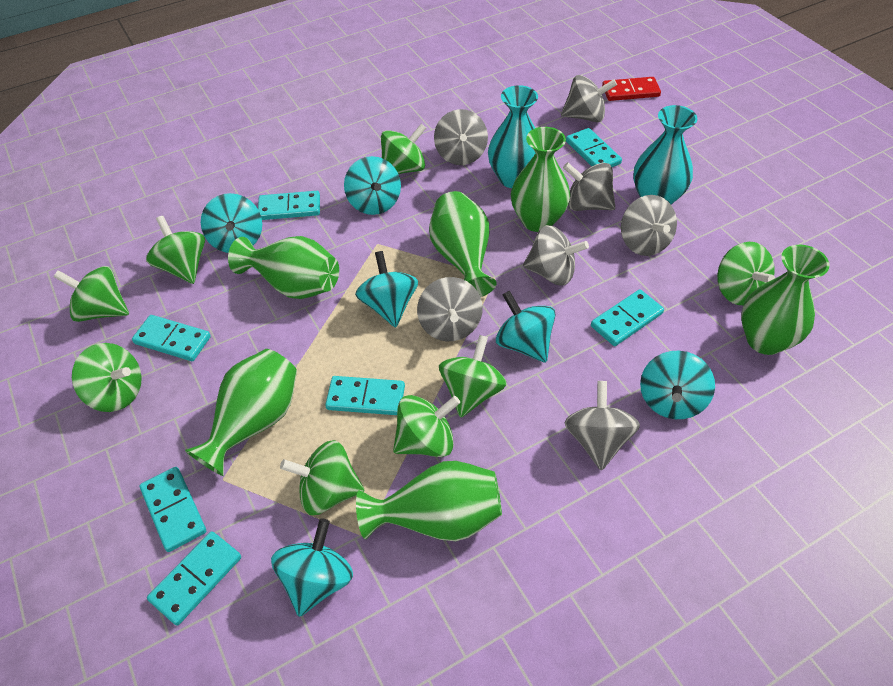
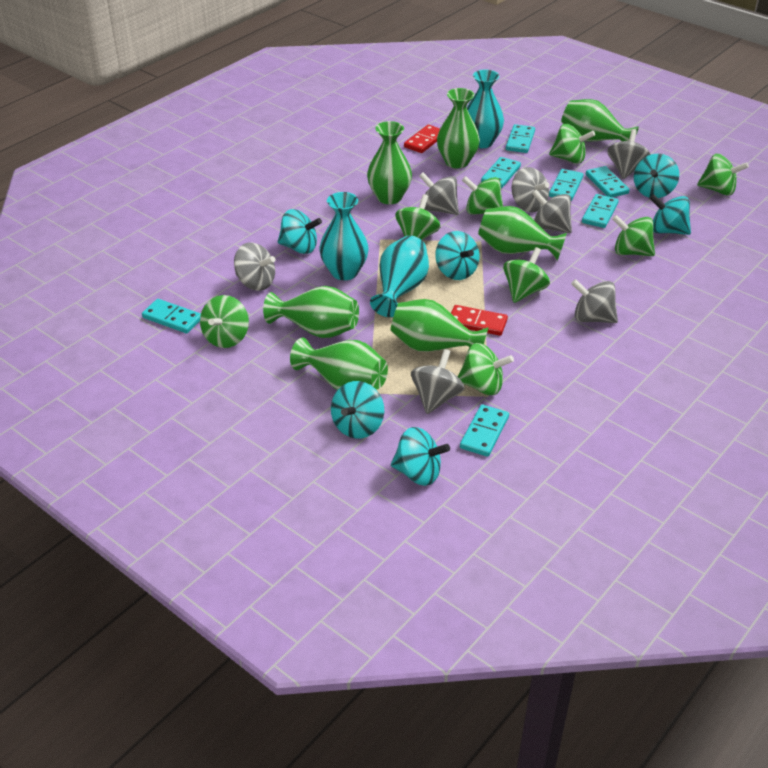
green vase: [185,349,297,476] [228,236,339,299] [356,461,502,541] [429,191,497,297] [511,127,570,232] [741,245,830,355] = 6 -> [263,286,359,338] [290,338,388,390] [367,121,412,204] [390,299,489,352] [437,88,480,168] [478,206,567,261] [561,99,639,142] = 7
red domino: [602,77,661,101] = 1 -> [404,125,440,153] [451,305,508,336] = 2
turquoise vase: [488,85,538,188] [633,105,697,205] = 2 -> [319,192,369,280] [370,235,429,317] [467,69,504,148] = 3

